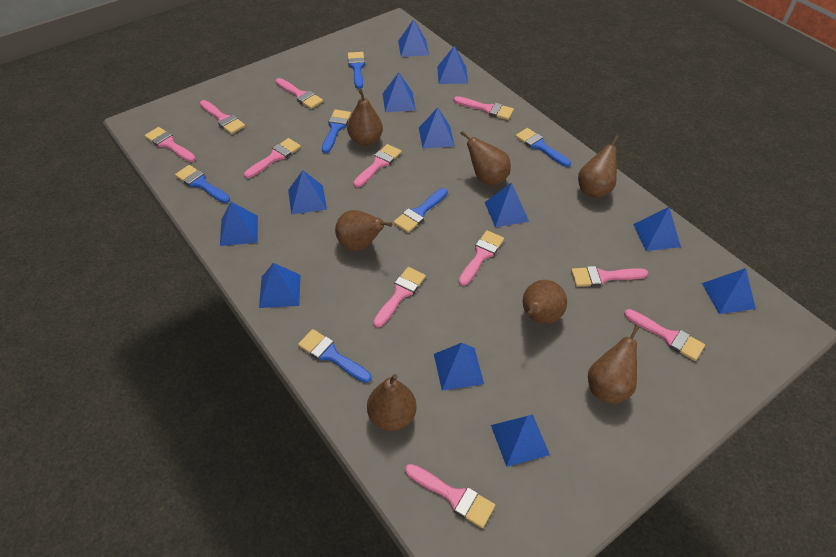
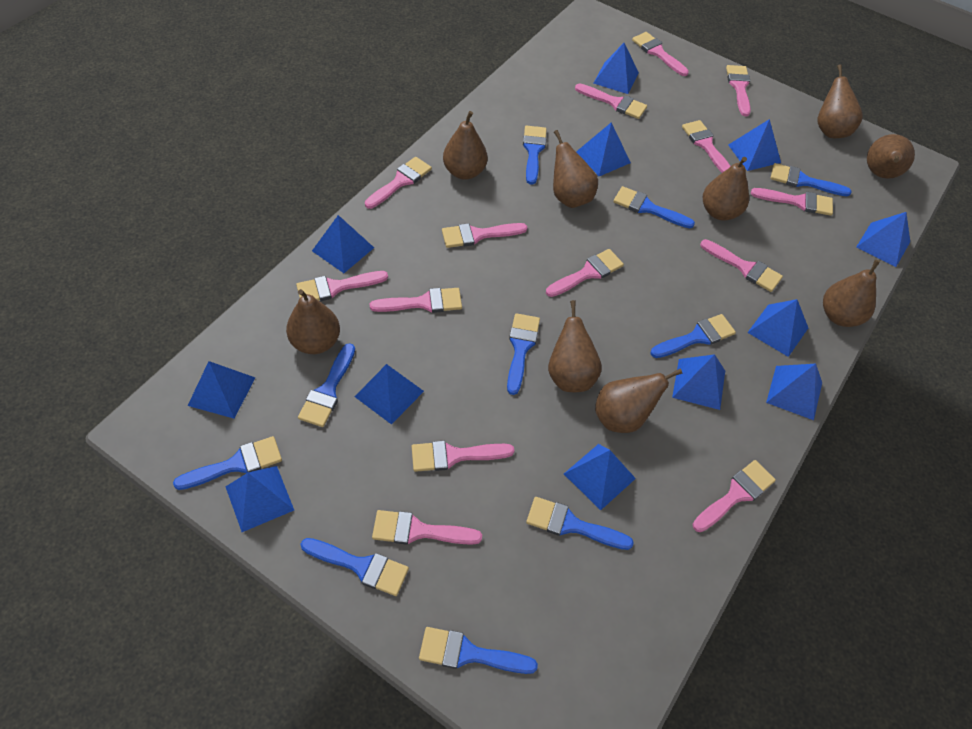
blue brush: [175,165,230,203] [298,329,371,383] [322,109,351,153] [348,52,365,89] [394,188,448,233] [515,128,571,167] = 6 -> [173,436,282,490] [298,343,355,427] [301,538,409,596] [419,627,538,674] [507,313,540,395] [523,126,547,185] [526,497,634,550] [613,186,695,228] [650,314,736,358] [770,163,851,197] = 10
brown pear: [335,210,392,251] [347,89,383,146] [367,374,417,431] [460,131,511,185] [523,280,567,324] [578,135,619,198] [588,325,640,404] = 7 -> [286,289,340,354] [443,111,487,180] [548,300,602,392] [553,130,598,208] [595,369,682,433] [703,157,749,221] [817,64,863,138] [823,259,880,327] [867,134,915,179] = 9
pink brush: [145,127,196,162] [200,100,245,134] [244,138,301,178] [276,78,323,109] [353,144,402,187] [373,267,426,328] [405,464,495,528] [453,96,514,120] [458,230,504,286] [571,266,648,287] [624,309,705,361] = 11 -> [296,271,388,301] [365,157,432,209] [370,288,462,313] [372,510,482,545] [412,441,514,472] [442,223,527,248] [546,249,624,297] [575,83,647,119] [632,32,689,76] [682,120,731,173] [693,460,776,532] [700,239,783,292] [726,65,751,116] [751,188,833,216] = 14

